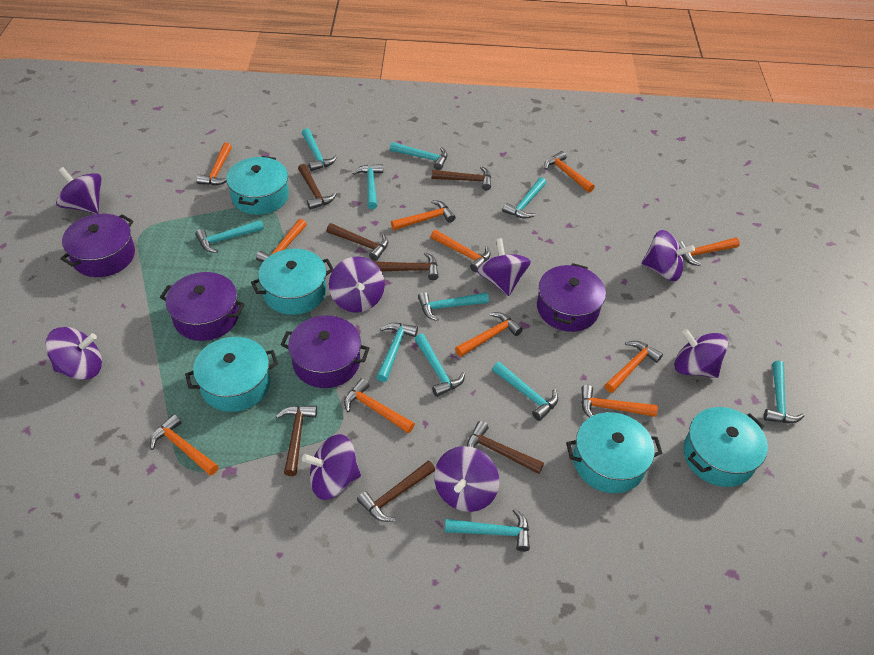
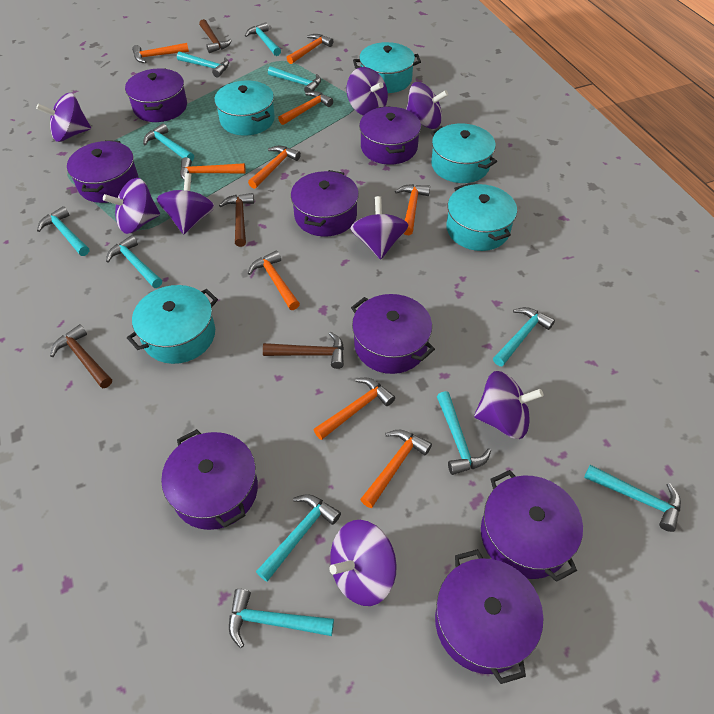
brown hammer: [276,406,317,476] [298,164,337,210] [327,223,388,261] [357,461,435,522] [373,252,439,280] [432,166,491,190] [467,421,544,474] = 7 -> [50,324,112,388] [199,19,232,53] [219,193,254,247] [263,332,344,369] = 4
orange hammer: [150,414,219,476] [196,142,232,185] [256,219,307,262] [344,378,415,433] [391,200,456,230] [431,230,491,272] [455,312,523,357] [544,151,595,193] [581,385,658,418] [605,341,663,393] [678,238,740,266] = 11 -> [132,43,189,63] [180,157,246,182] [248,146,301,189] [248,251,300,310] [278,91,333,125] [287,34,333,64] [314,378,395,440] [360,430,432,508] [395,184,430,235] = 9
purple pot: [60,214,135,277] [160,272,245,341] [281,316,370,388] [537,263,606,332] = 4 -> [67,140,138,203] [125,69,187,122] [161,429,258,530] [291,170,359,236] [351,294,435,374] [359,106,421,165] [435,549,543,684] [481,470,583,582] = 8

